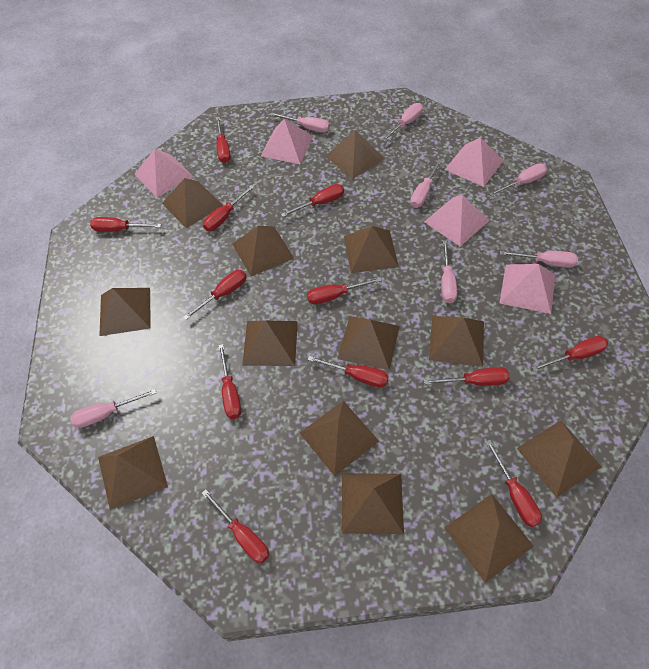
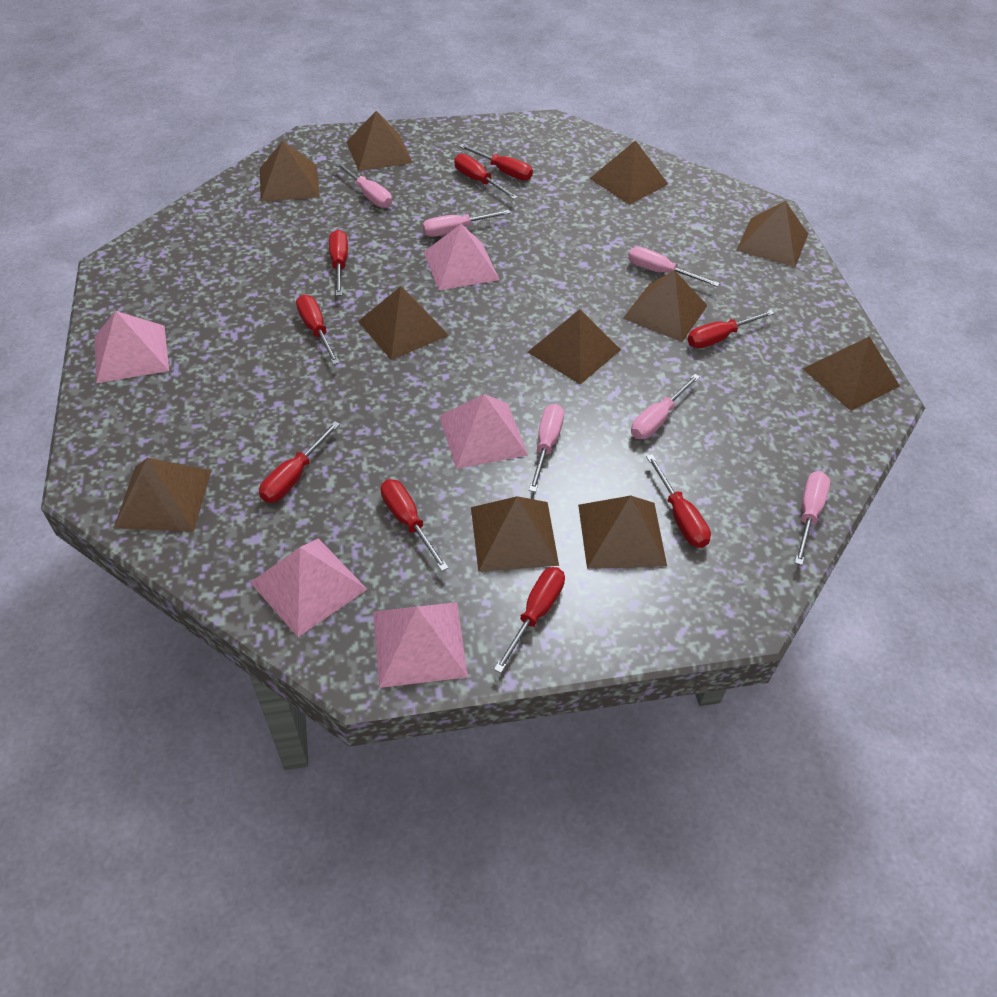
brown pyramid: [98,436,168,510] [99,288,151,336] [162,178,223,228] [232,226,294,276] [242,321,298,366] [300,401,379,476] [325,130,385,179] [337,316,400,370] [342,473,404,534] [344,226,399,273] [429,316,484,366] [444,494,534,583] [517,420,602,498] = 13 -> [114,458,211,532] [260,141,320,202] [346,111,413,171] [358,286,449,360] [471,496,559,572] [528,309,621,385] [578,496,667,569] [590,140,668,205] [623,270,708,342] [736,201,808,267] [803,336,900,411] = 11
pink screwdriver: [70,389,156,428] [270,112,330,133] [381,103,423,141] [410,159,442,208] [441,240,457,303] [489,164,547,196] [500,251,578,268] = 7 -> [334,161,392,208] [422,210,511,237] [529,404,564,492] [628,247,720,287] [631,374,700,439] [795,471,830,565] = 6
red screwdriver: [90,217,161,232] [183,270,247,320] [202,489,269,563] [203,185,254,231] [216,117,231,163] [218,344,241,419] [281,184,344,217] [307,277,382,304] [308,356,389,388] [424,367,510,386] [485,440,542,527] [532,336,608,372] = 12 -> [259,421,340,503] [296,294,340,365] [329,230,348,296] [381,479,449,571] [454,154,518,199] [459,144,533,181] [494,567,565,673] [646,454,711,548] [687,310,775,348] = 9

